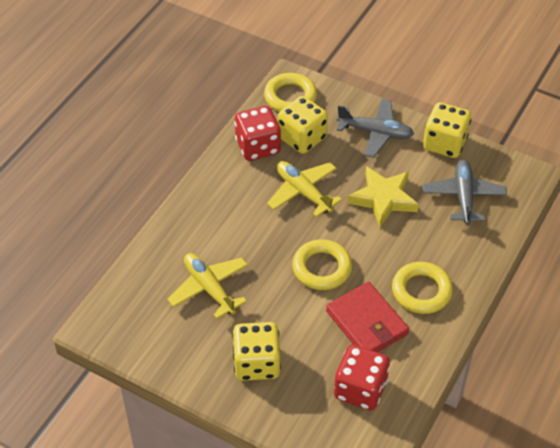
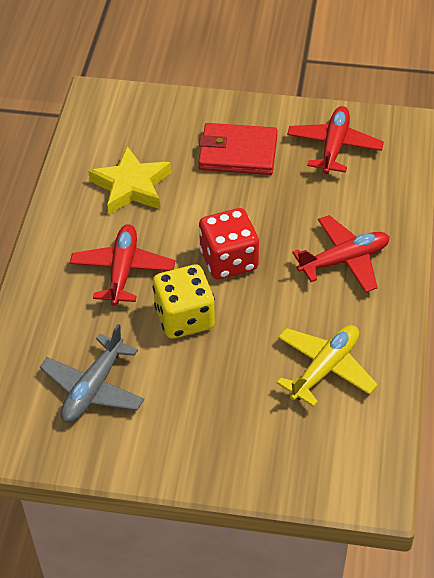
grey plane: [337,99,414,158] [423,160,507,225] = 2 -> [40,324,144,423] = 1
red dice: [234,106,281,161] [334,345,390,411] = 2 -> [199,208,259,279] = 1
red plane: none = 0 -> [70,224,175,306] [287,106,384,174] [292,215,390,293] = 3
yellow dice: [232,322,281,381] [278,96,328,154] [423,102,471,158] = 3 -> [153,265,215,339] = 1
yellow plane: [167,253,248,319] [267,161,342,217] = 2 -> [277,325,378,407] = 1
yellow ring: [264,73,317,112] [292,239,352,290] [392,262,453,314] = 3 -> none = 0

